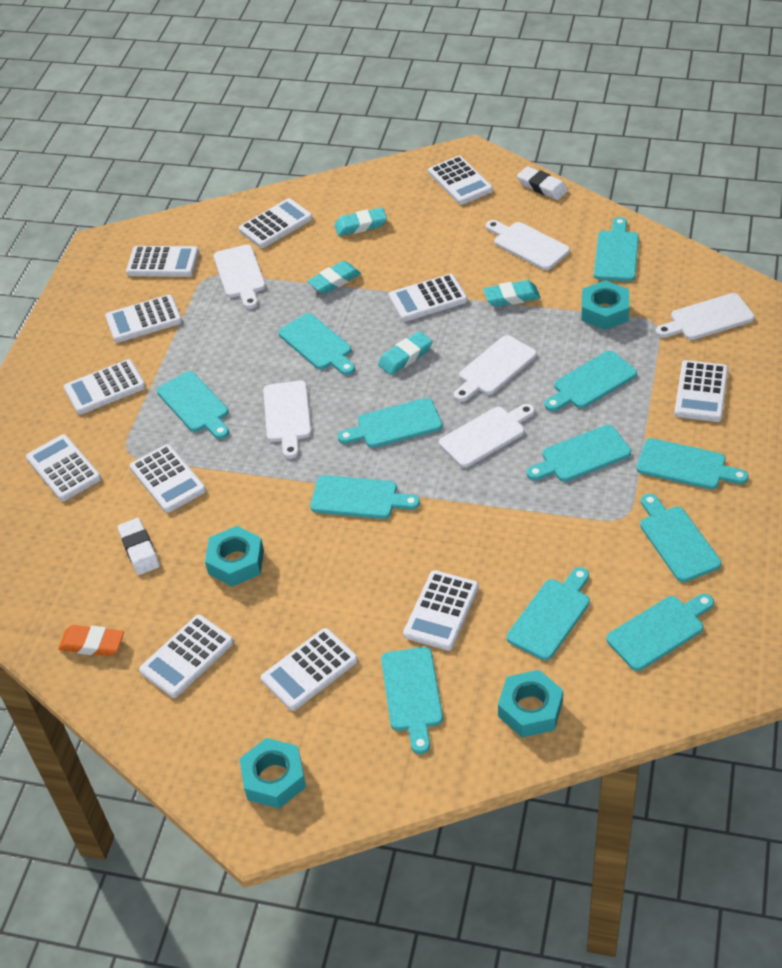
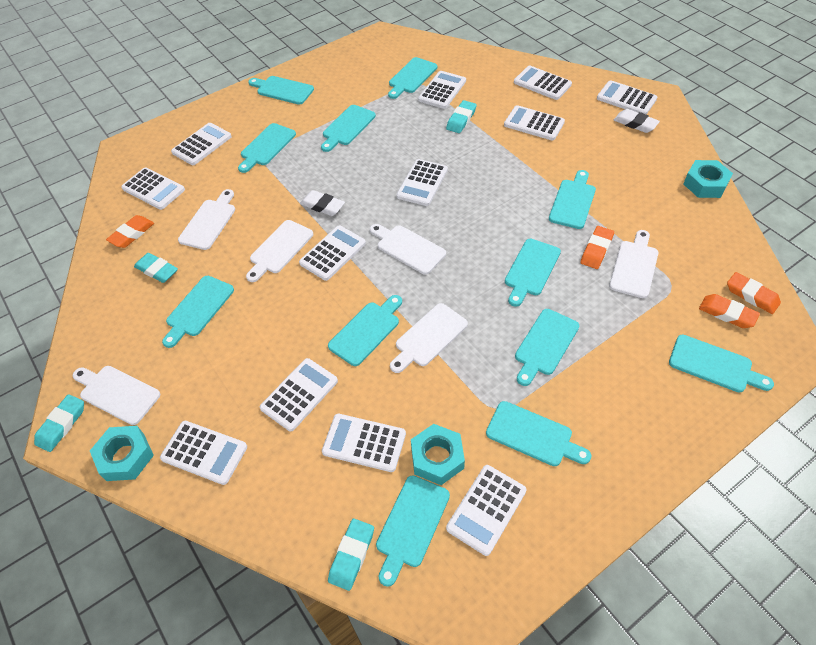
orange eraser: [58,625,124,656] = 1 -> [106,215,154,248] [580,226,614,269] [699,294,760,328] [727,272,781,314] = 4
turquoise nut: [205,526,264,587] [239,738,306,809] [498,670,563,738] [582,280,630,330] = 4 -> [90,426,154,481] [411,424,465,485] [683,160,733,198] = 3

